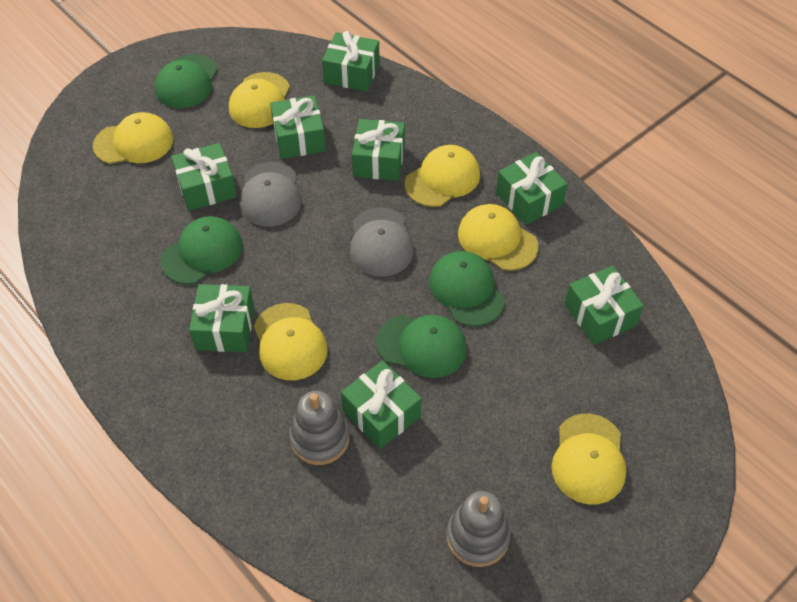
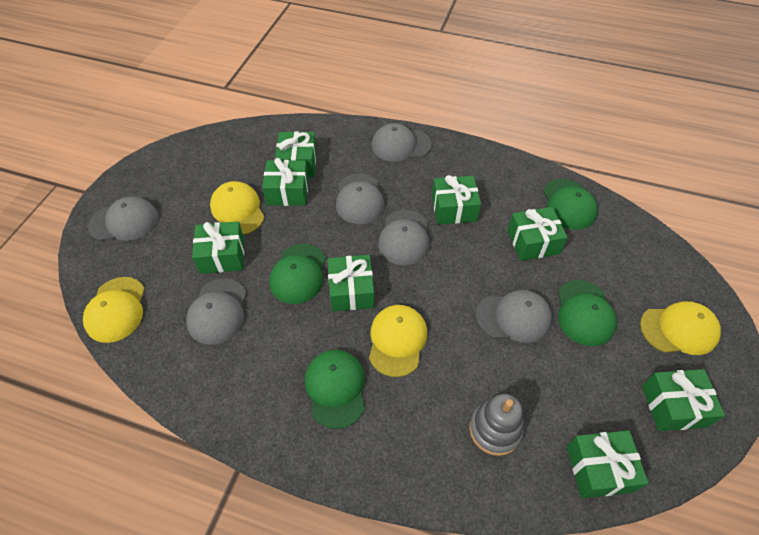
grey cap: [239,162,301,227] [350,208,414,277] = 2 -> [88,197,158,241] [186,279,246,345] [336,174,384,224] [371,123,431,162] [378,210,429,265] [476,290,552,343] = 6
grey stacking toy: [289,391,349,465] [447,491,511,567] = 2 -> [469,394,524,456] = 1
yellow cap: [93,112,173,164] [229,72,290,128] [254,303,328,380] [405,145,480,207] [458,204,538,271] [552,414,626,504] = 6 -> [83,277,145,343] [210,181,265,235] [369,305,427,377] [640,301,721,355] = 4

